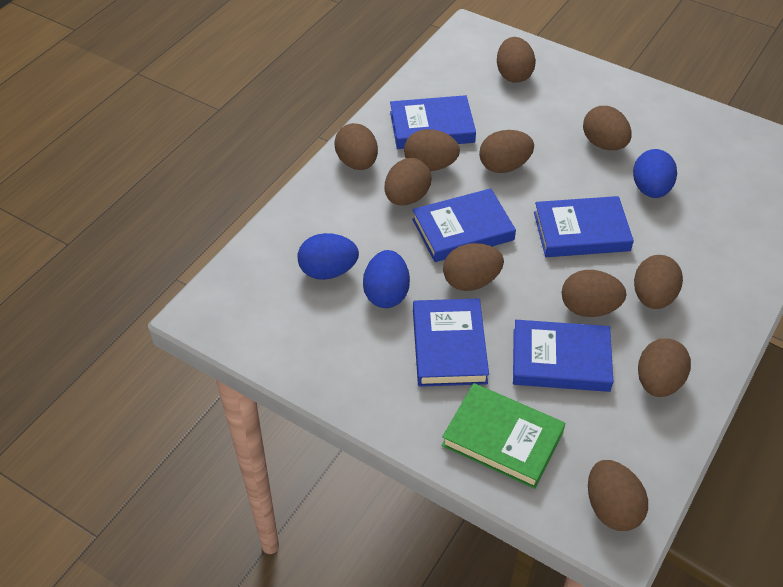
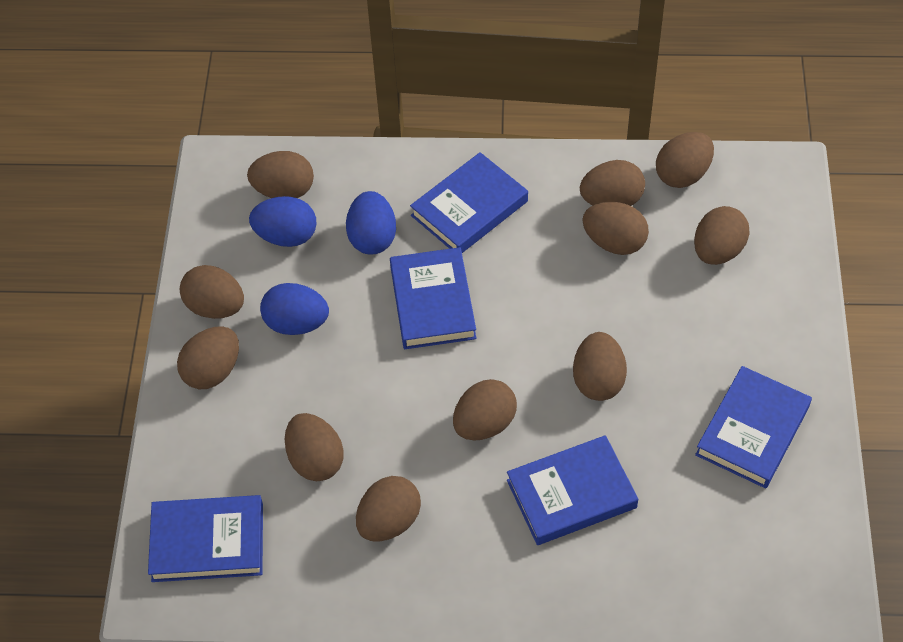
green book: [442,383,565,489] = 1 -> none = 0

